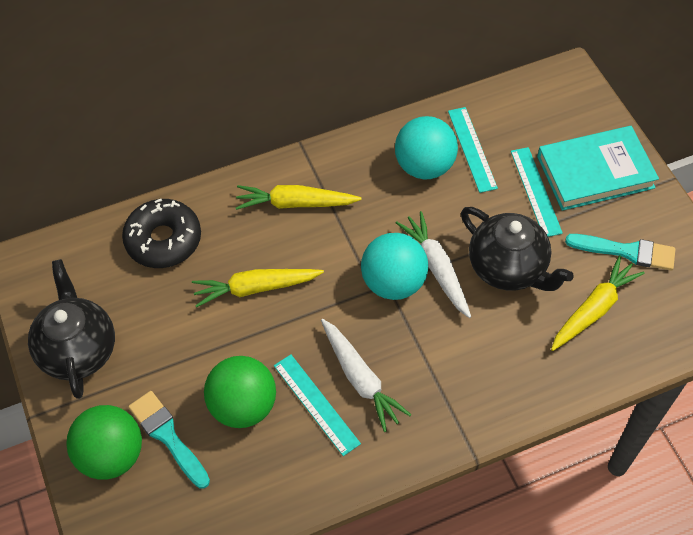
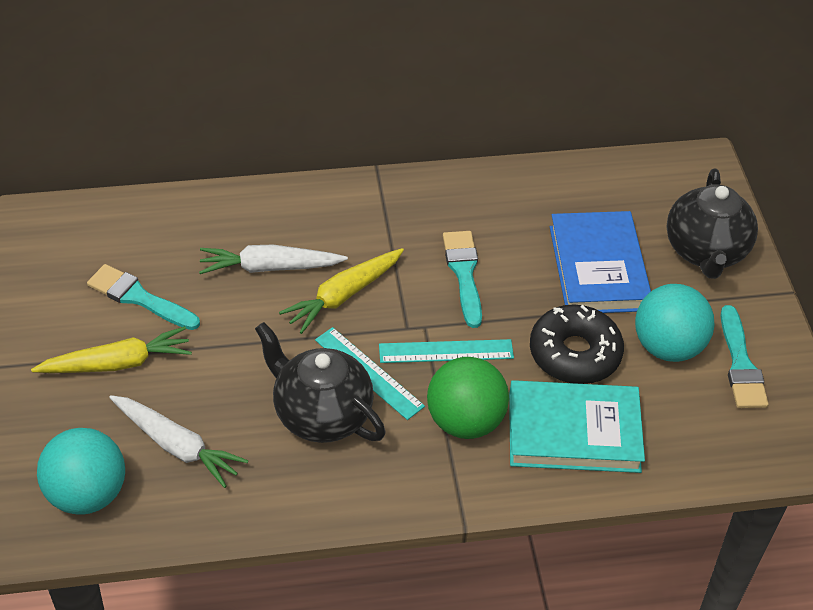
blue book: none = 0 -> [550,211,651,313] = 1
green ball: [66,405,142,480] [204,356,276,428] = 2 -> [427,357,509,439] = 1
turquoise brush: [128,391,210,489] [565,234,675,270] = 2 -> [87,264,200,330] [443,231,482,328] [721,305,769,408] = 3
turquoise ruler: [274,354,361,456] [448,107,498,193] [511,147,563,237] = 3 -> [315,327,425,420] [379,339,514,363] = 2
yellow carrot: [192,269,324,307] [236,185,362,210] [551,255,645,351] = 3 -> [31,326,192,373] [279,248,404,334] = 2

